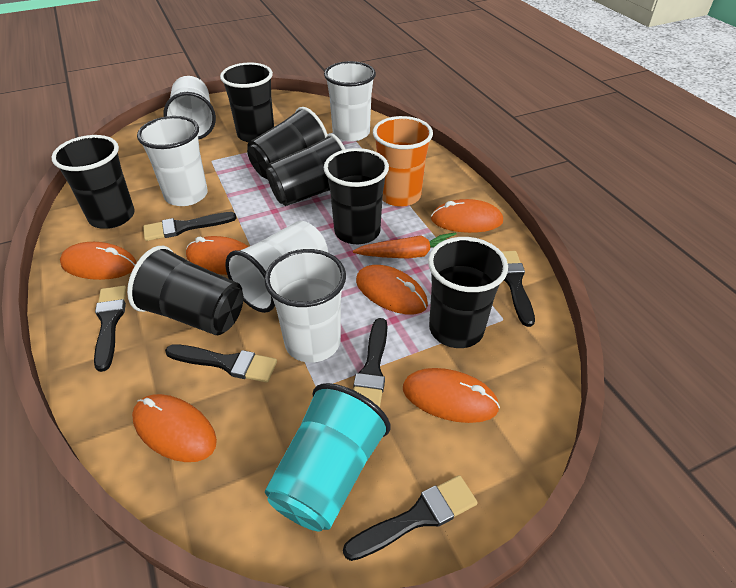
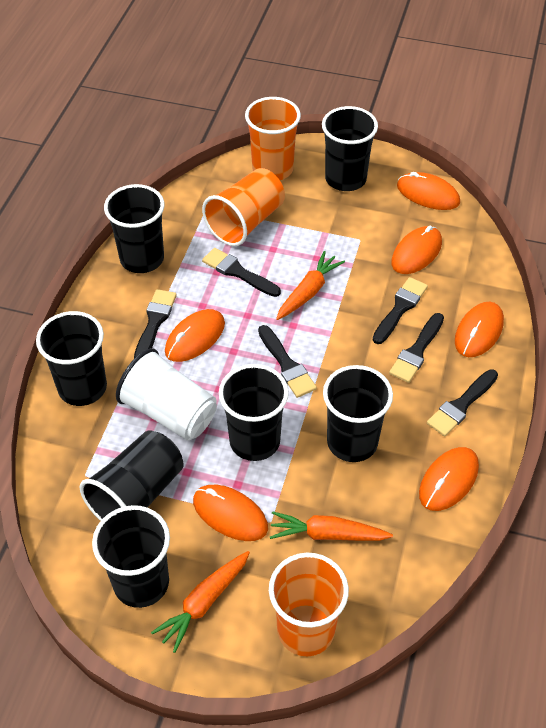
orange carrot: [353,232,456,259] = 1 -> [151,551,250,653] [270,511,393,541] [276,251,345,320] = 3
orange cup: [373,116,433,207] = 1 -> [202,168,285,246] [245,97,301,180] [269,553,349,656] = 3
turquoise cup: [265,383,391,532] = 1 -> none = 0
white cup: [137,116,208,206] [164,76,216,140] [225,221,328,313] [264,249,346,363] [324,61,376,142] = 5 -> [116,348,217,440] = 1

